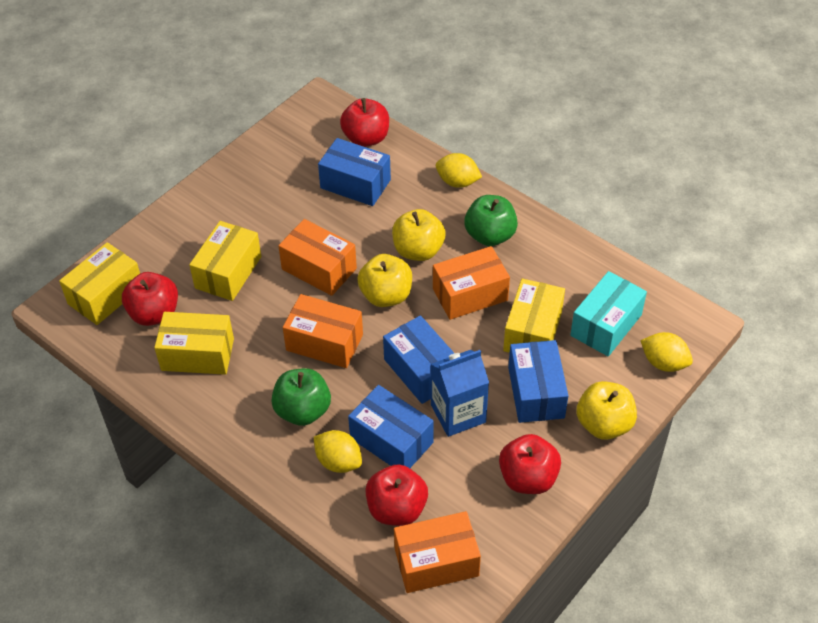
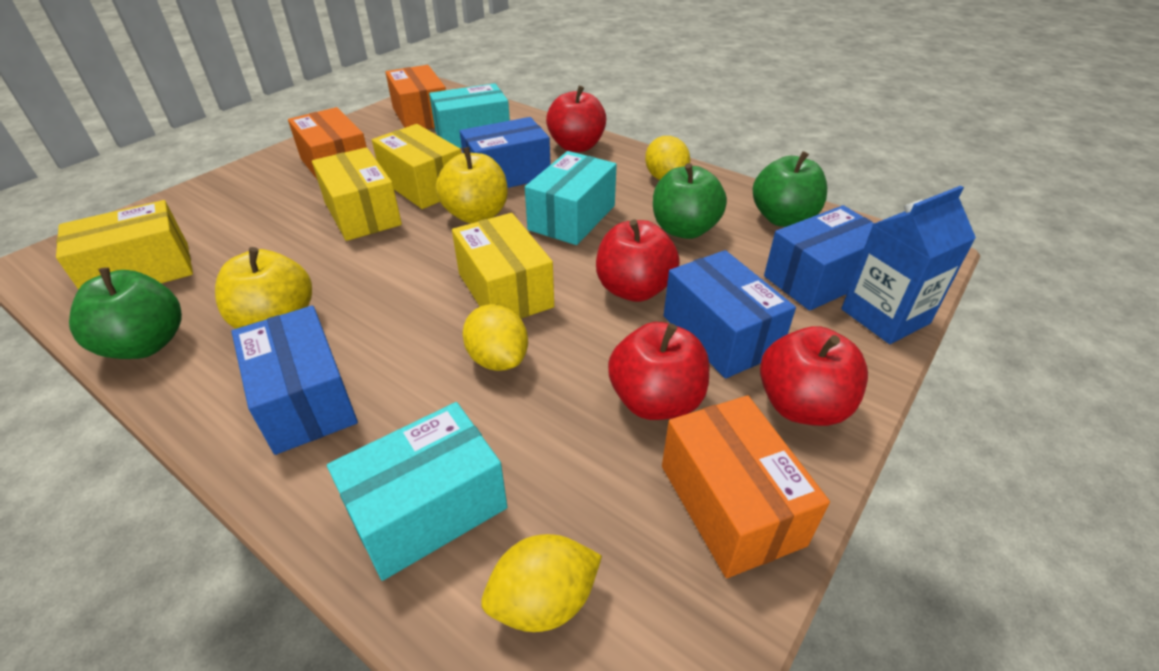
green apple: [271,368,331,426] [464,195,518,246] = 2 -> [69,267,182,359] [653,163,727,239] [753,151,827,227] = 3
orange box: [278,219,357,296] [283,294,363,368] [394,511,481,593] [433,246,510,320] = 4 -> [288,107,367,179] [385,65,446,129] [662,395,830,578] = 3
turquoise box: [570,271,647,357] = 1 -> [327,402,507,581] [429,83,510,148] [525,151,617,245] = 3
yellow apple: [357,254,412,307] [392,209,446,261] [576,381,637,440] = 3 -> [215,247,312,329] [436,147,508,223] = 2

